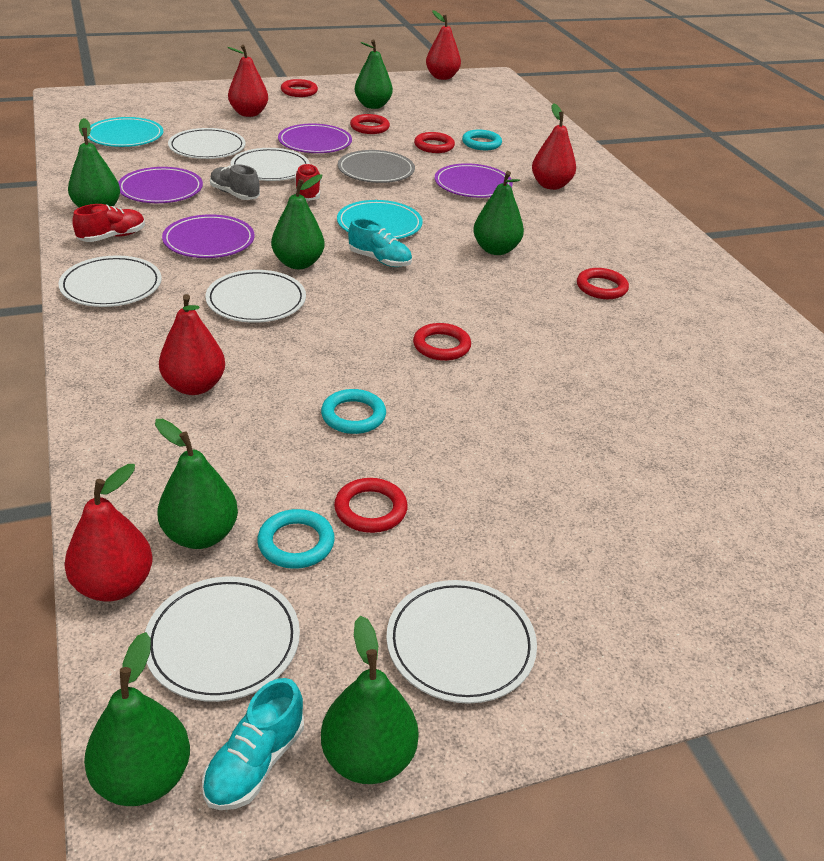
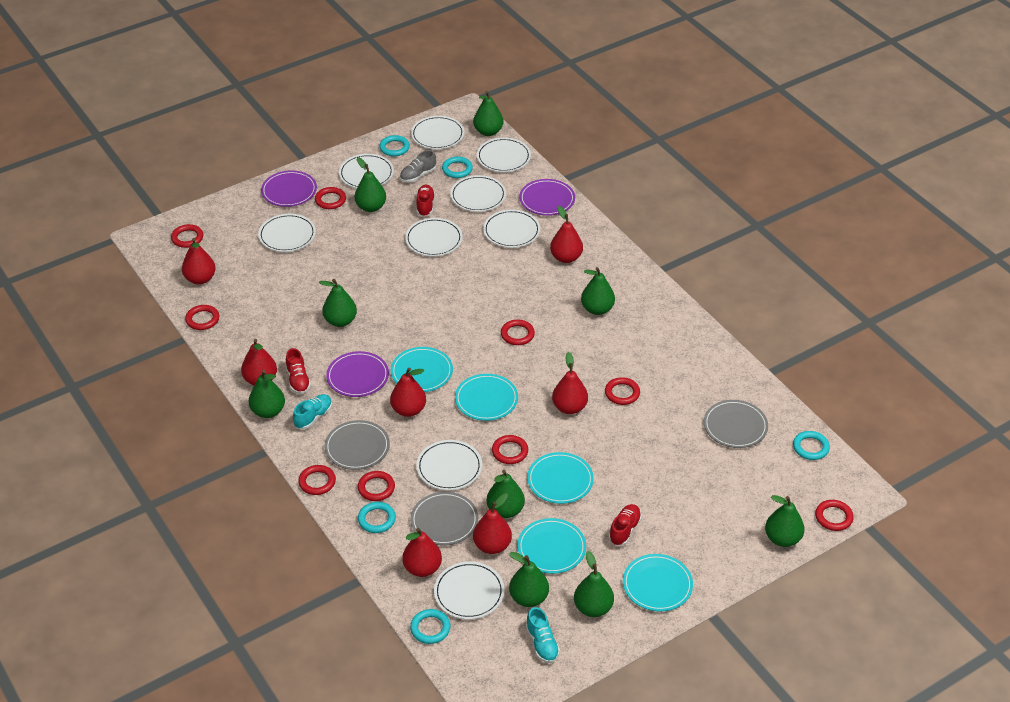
green pear: [68,118,120,207] [84,632,190,806] [155,419,238,549] [271,174,325,269] [321,616,419,784] [355,40,393,109] [473,171,524,255] = 7 -> [248,370,285,418] [319,279,357,327] [355,157,386,212] [473,91,504,136] [487,470,525,518] [509,552,549,607] [574,551,614,617] [581,267,615,315] [765,495,805,547] = 9
grey plate: [338,150,415,183] = 1 -> [325,420,390,470] [411,492,478,545] [704,400,768,448] = 3
purple plate: [118,167,203,203] [162,214,255,258] [278,124,352,153] [435,163,513,198] = 4 -> [261,170,317,207] [326,351,389,397] [519,179,575,216] = 3
red pear: [64,464,153,601] [159,294,225,395] [227,45,268,117] [426,10,461,80] [532,104,576,190] = 5 -> [182,238,216,285] [241,339,277,385] [390,367,426,417] [402,528,442,577] [473,493,512,554] [550,206,583,263] [552,352,588,414] = 7
red ring: [281,79,318,97] [334,478,408,533] [350,114,390,134] [413,323,471,361] [414,132,455,153] [577,268,629,299] = 6 -> [171,224,204,248] [185,305,219,330] [298,465,336,495] [315,187,346,209] [358,471,395,501] [492,435,528,464] [501,320,535,345] [605,377,640,405] [815,500,854,531] = 9
red shoe: [72,204,145,242] [294,163,321,201] = 2 -> [286,348,311,394] [416,185,435,217] [609,504,642,546] = 3
turquoise plate: [87,117,163,147] [337,200,423,239] = 2 -> [391,347,453,392] [455,374,518,421] [517,518,586,574] [527,452,594,504] [623,554,693,612] = 5
turquoise ring: [257,509,335,569] [321,389,386,434] [462,130,502,150] = 3 -> [358,502,396,533] [379,135,410,156] [410,609,451,644] [442,157,473,178] [793,431,830,460] = 5
white plate: [58,255,162,307] [145,576,300,702] [168,128,245,159] [205,270,306,323] [231,148,310,181] [386,580,537,704] = 6 -> [258,214,316,252] [339,154,394,188] [405,218,463,257] [411,116,465,149] [416,440,482,491] [434,561,504,620] [450,175,506,212] [477,138,531,172] [483,209,540,248] = 9

